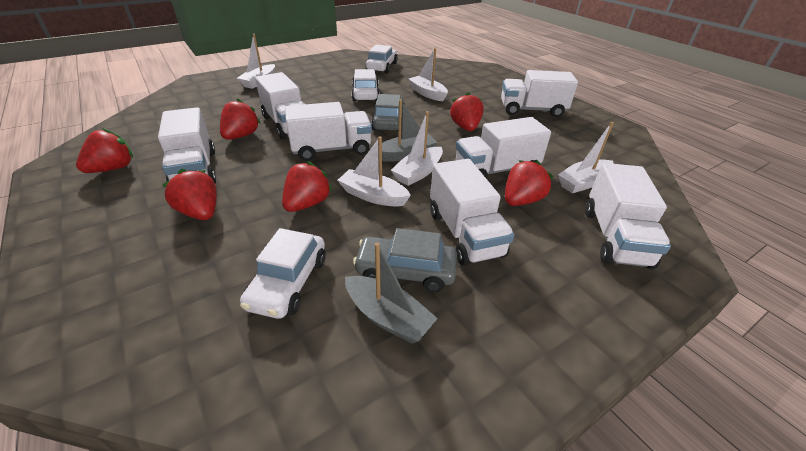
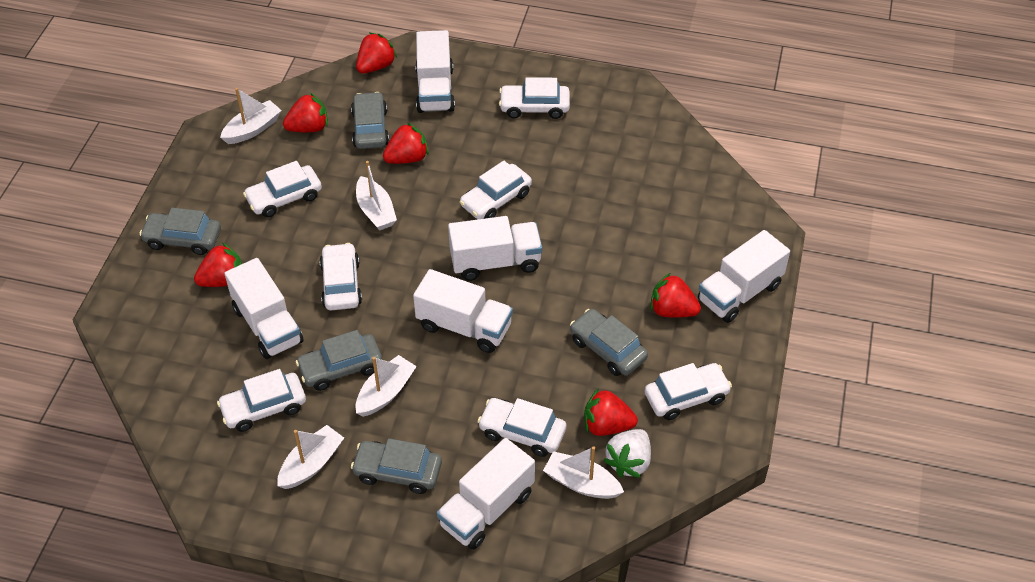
grey boat: [345,242,438,344] [378,99,438,162] = 2 -> none = 0
grey car: [353,228,457,292] [371,94,405,131] = 2 -> [139,208,221,255] [295,330,382,391] [351,92,389,149] [351,438,442,494] [570,309,648,376] = 5
white car: [240,228,326,319] [352,69,380,101] [366,44,398,73] = 3 -> [217,369,306,432] [243,161,322,218] [319,243,362,310] [460,161,532,219] [477,398,567,457] [499,77,570,119] [644,363,732,420] = 7
white strawberry: none = 0 -> [603,429,651,478] = 1
white truck: [158,107,216,184] [255,72,304,139] [285,102,372,161] [430,159,515,266] [456,117,551,179] [501,70,578,117] [585,163,671,269] = 7 -> [224,258,304,359] [413,269,513,353] [415,30,455,113] [437,438,535,550] [448,216,542,281] [698,230,790,323] = 6

